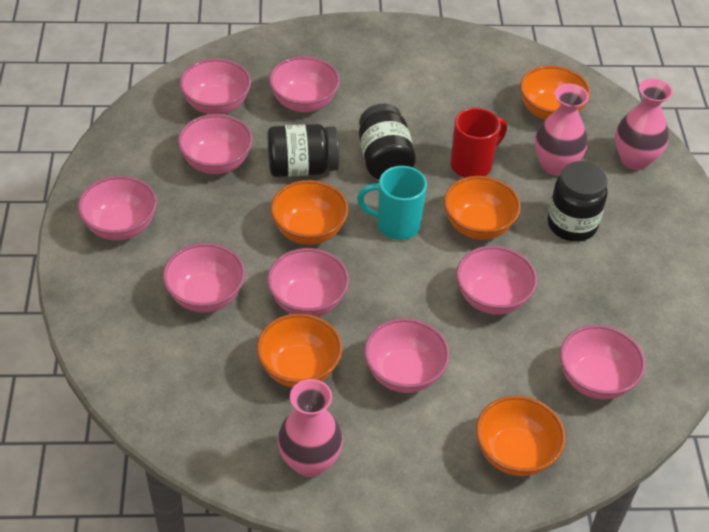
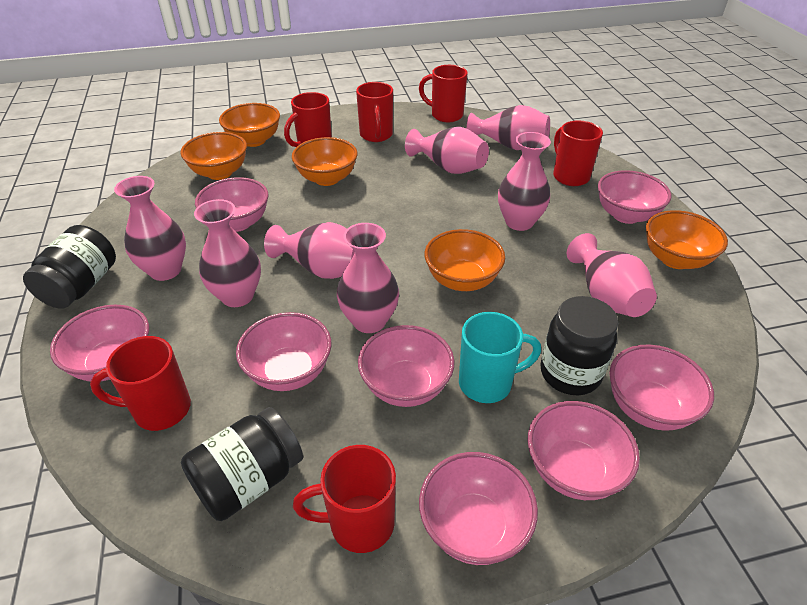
pink bowl: [78,176,157,240] [163,243,245,313] [178,114,253,174] [179,58,251,114] [267,248,349,317] [269,56,340,112] [364,318,450,393] [456,246,537,315] [560,325,645,399] = 9 -> [50,305,149,381] [195,177,269,232] [236,312,331,391] [358,325,455,407] [419,452,538,565] [528,401,640,500] [598,170,671,224] [609,345,714,431] = 8
pink vase: [278,379,343,477] [535,84,589,176] [615,78,673,170] = 3 -> [114,176,186,281] [194,199,261,307] [264,222,355,279] [337,223,399,333] [405,127,489,174] [467,105,550,150] [498,132,551,231] [567,233,657,317] = 8
red mug: [451,108,507,178] = 1 -> [90,336,191,431] [284,92,332,147] [293,445,396,553] [356,82,393,142] [419,65,468,122] [553,120,603,186] = 6

